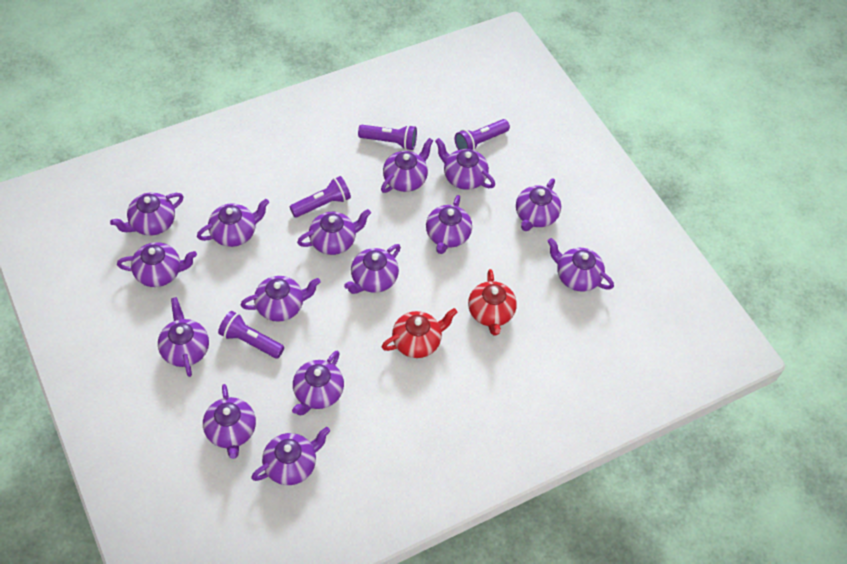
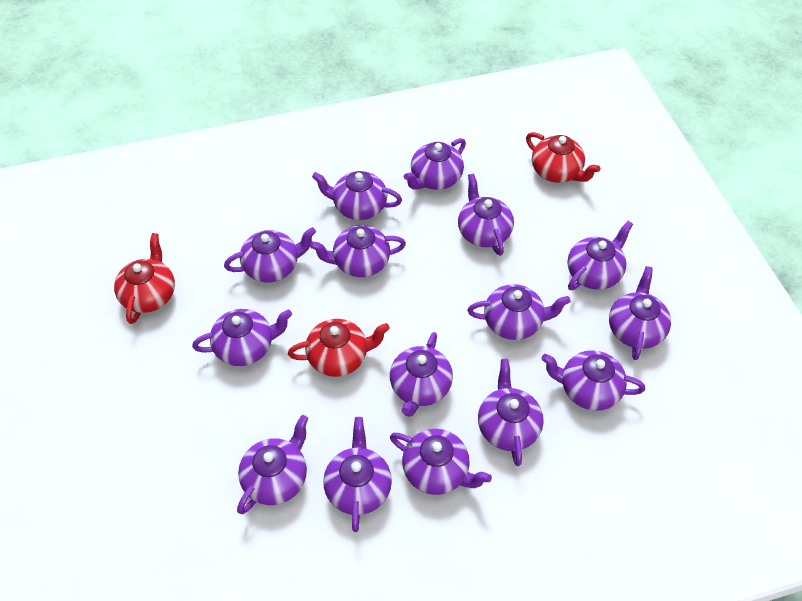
purple flashlight: [218,311,284,359] [290,176,351,218] [358,125,417,150] [455,119,510,150] = 4 -> none = 0
red teapot: [382,308,457,358] [468,269,517,336] = 2 -> [114,233,175,324] [288,319,390,377] [526,132,600,183] = 3

